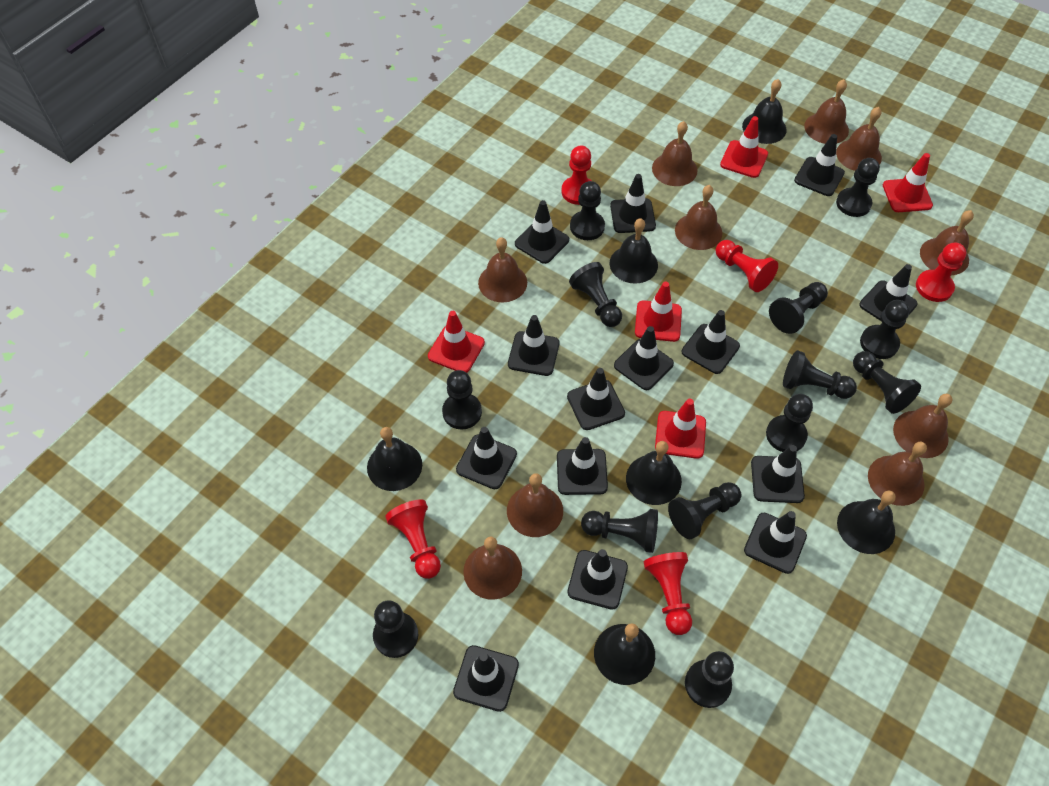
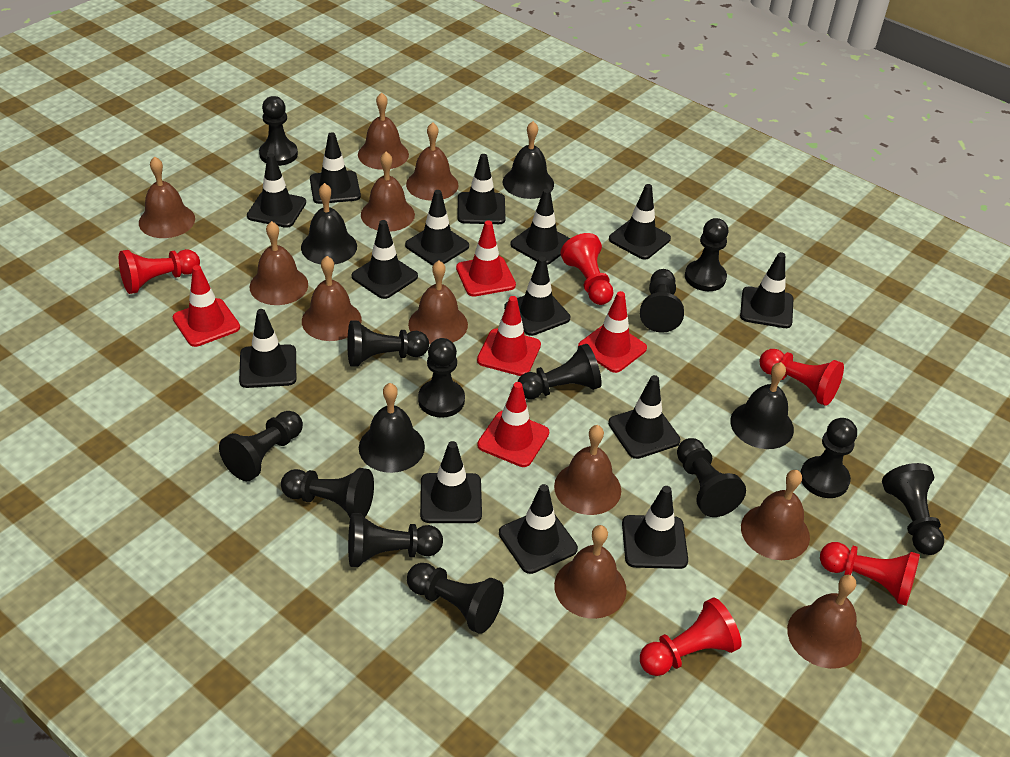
black bell: [367,427,422,491] [594,623,655,685] [610,218,658,284] [626,441,682,505] [742,79,786,144] [837,491,896,554] = 6 -> [301,183,357,265] [359,383,425,473] [503,121,554,199] [730,362,794,449] = 4
brown bell: [463,537,522,600] [478,237,527,303] [507,473,563,537] [652,121,697,186] [675,185,722,250] [804,79,849,144] [836,107,882,171] [868,442,927,506] [893,394,952,458] [920,210,974,275] = 10 -> [139,157,195,238] [249,221,308,305] [302,256,362,341] [358,92,409,170] [361,152,415,232] [406,122,459,201] [408,261,468,344] [554,425,621,515] [554,525,627,619] [741,470,810,560] [787,575,862,669] = 11

